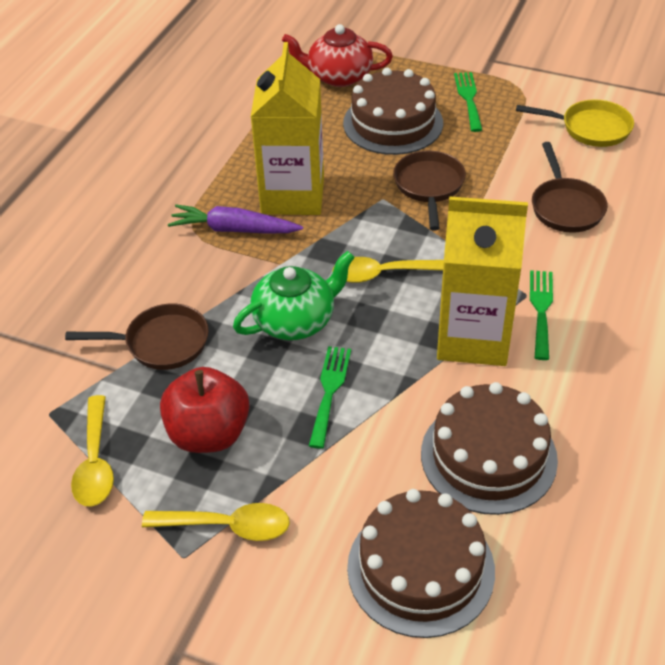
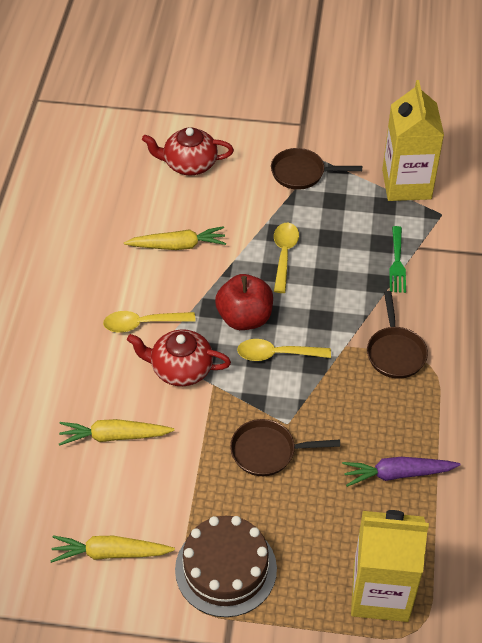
brown cake: [343,68,443,155] [347,489,495,638] [421,382,558,515] = 3 -> [175,516,277,617] = 1
green fork: [309,346,351,449] [454,72,482,132] [530,270,553,360] = 3 -> [389,226,406,293] = 1
green teapot: [233,251,355,340] = 1 -> none = 0
red teapot: [282,24,393,87] = 1 -> [127,329,231,386] [142,127,234,175] = 2
yellow carrot: none = 0 -> [50,535,175,563] [59,419,174,446] [124,226,226,250] = 3
yellow pan: [516,99,634,147] = 1 -> none = 0

